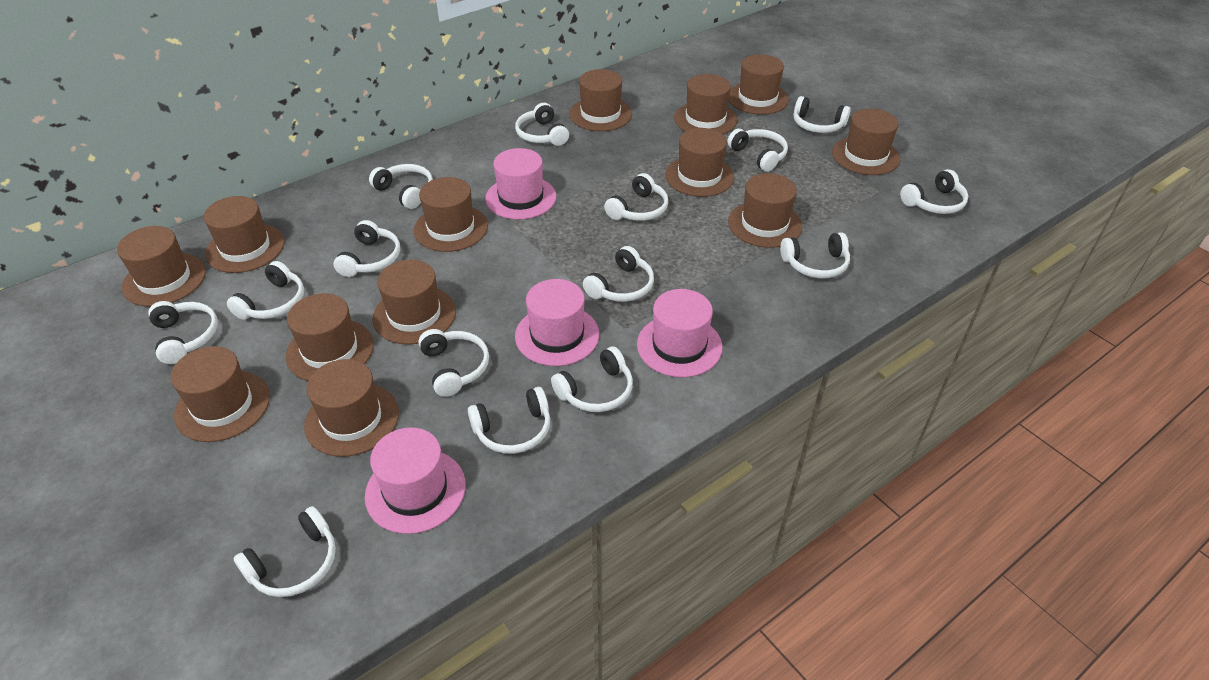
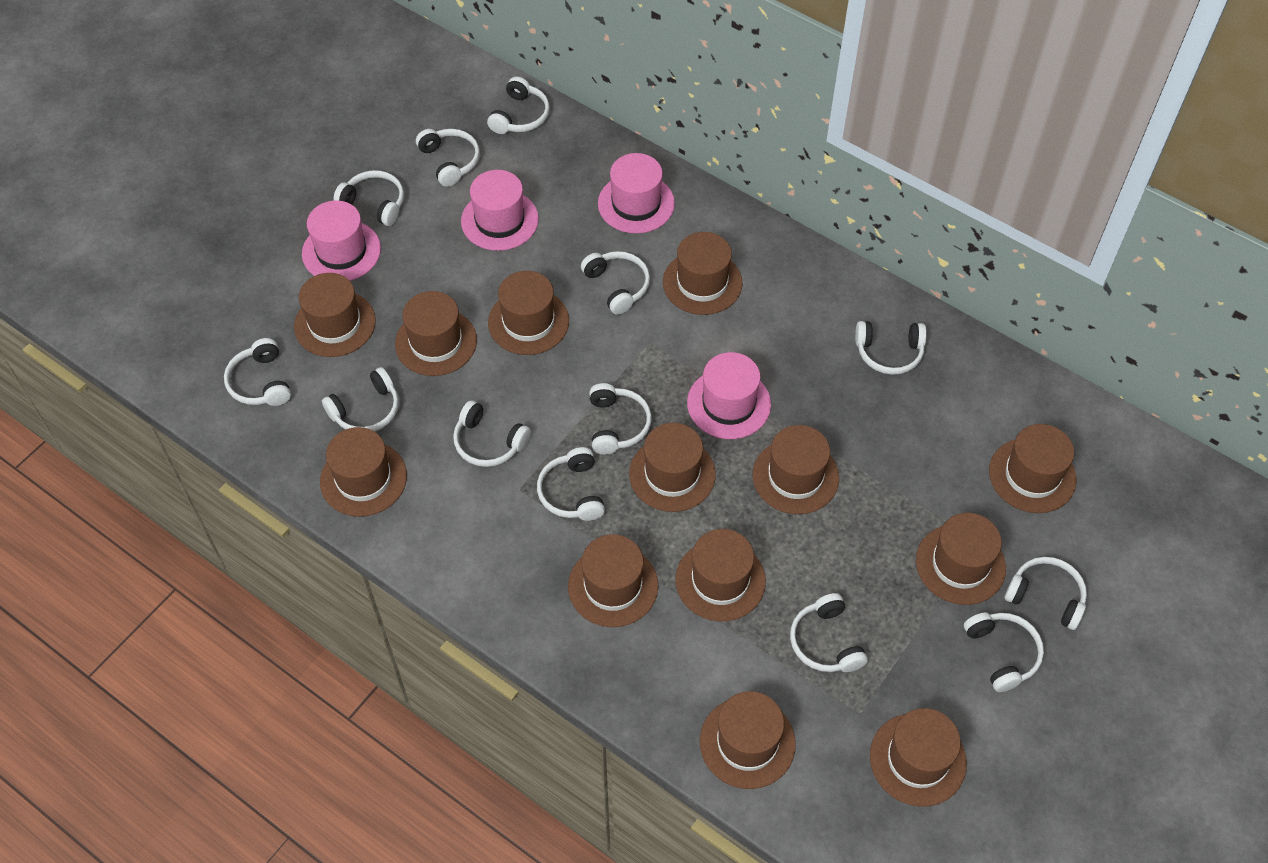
white headphones: [148,301,218,364] [227,261,304,320] [234,506,336,597] [334,220,400,277] [369,164,433,209] [419,329,489,397] [468,387,550,454] [515,103,569,146] [551,346,633,412] [583,246,654,302] [604,173,668,221] [727,129,788,172] [780,232,850,278] [793,96,851,133] [900,169,968,214] = 15 -> [224,338,291,406] [322,367,399,432] [334,170,404,226] [416,129,480,187] [453,400,531,467] [487,76,549,134] [537,447,605,521] [581,251,650,315] [589,383,652,455] [790,593,868,672] [855,321,927,375] [964,613,1044,692] [1004,557,1087,630] = 13

